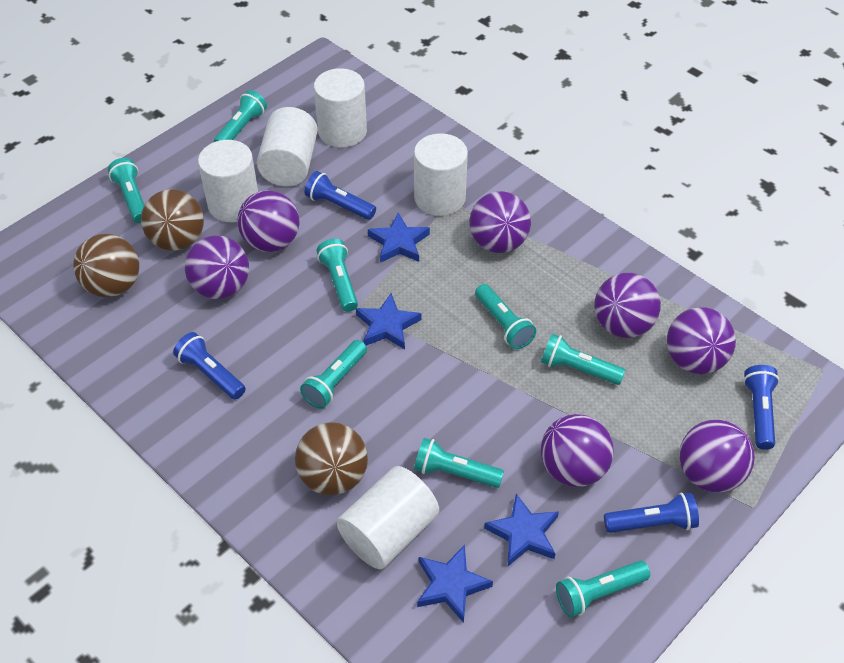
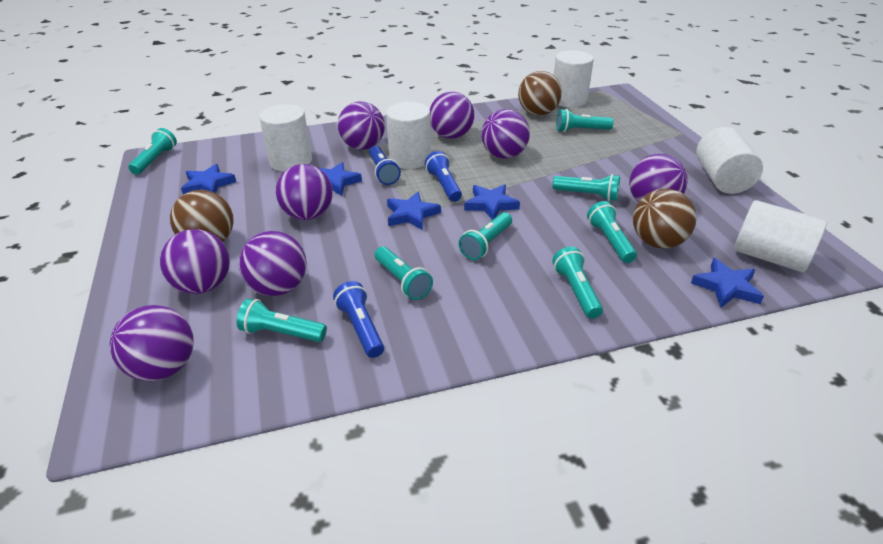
blue flashlight: [173,332,246,400] [304,171,376,220] [604,493,699,533] [743,365,779,450] = 4 -> [333,281,384,358] [369,146,401,185] [425,151,462,202] = 3
blue star: [356,293,421,349] [368,213,430,263] [417,545,493,623] [484,494,559,566] = 4 -> [181,164,236,194] [319,162,362,196] [387,192,441,230] [464,184,520,220] [691,258,764,307] = 5
purple ball: [185,236,249,299] [237,190,299,252] [469,191,531,253] [541,414,614,487] [594,273,661,338] [667,307,736,374] [679,420,755,493] = 7 -> [110,305,193,381] [160,229,230,294] [239,231,306,296] [276,164,333,220] [338,101,385,150] [430,92,475,139] [481,109,530,159] [629,154,688,202] = 8

